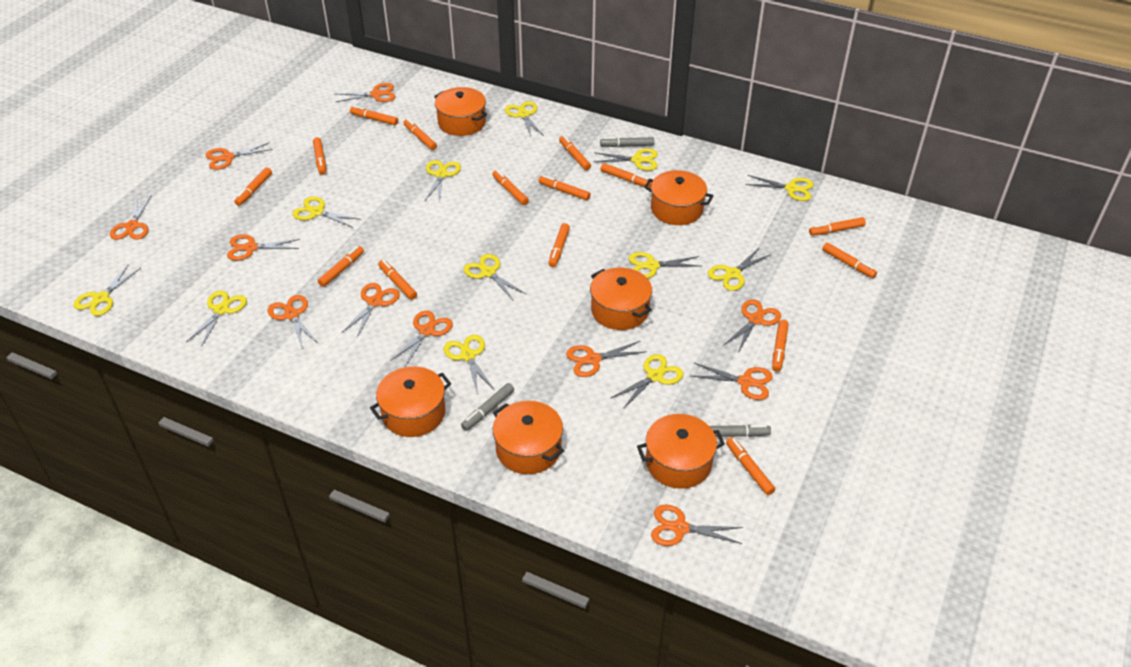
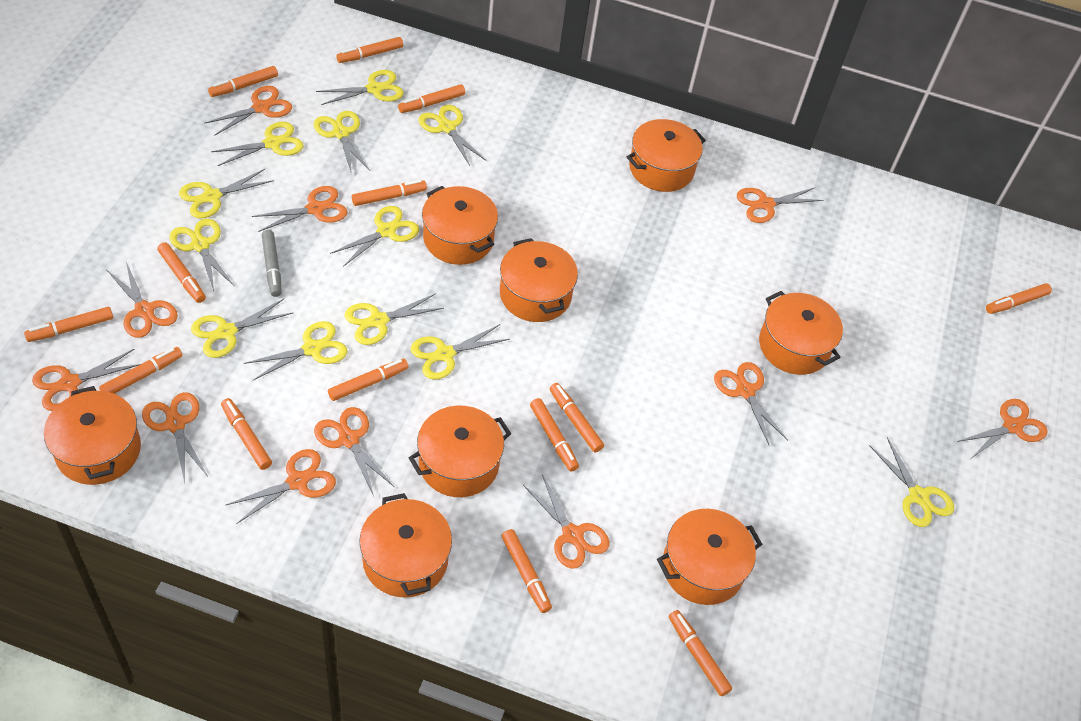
grey marker: [461,383,514,431] [600,137,654,147] [710,425,771,437] = 3 -> [262,230,282,297] = 1
orange marker: [234,167,272,206] [313,137,326,175] [318,246,364,287] [350,106,398,125] [378,260,417,300] [403,119,437,150] [492,170,529,205] [539,175,591,200] [548,223,570,267] [559,135,591,170] [601,163,652,188] [726,437,775,495] [772,320,789,372] [809,217,866,236] [822,243,877,278] = 15 -> [24,307,113,342] [99,347,182,394] [157,242,206,303] [208,66,278,97] [221,398,272,470] [328,359,408,401] [336,37,403,63] [352,180,427,206] [398,84,465,113] [502,529,552,613] [530,398,579,472] [550,383,604,452] [669,610,732,696] [986,283,1052,314] = 14
orange pot: [370,366,451,437] [434,87,487,136] [493,401,564,474] [590,268,652,330] [637,414,725,489] [644,170,713,225] = 6 -> [44,386,141,485] [359,493,452,598] [409,406,511,497] [422,186,498,265] [500,238,578,322] [627,119,706,192] [657,509,763,605] [759,291,843,375] = 8

